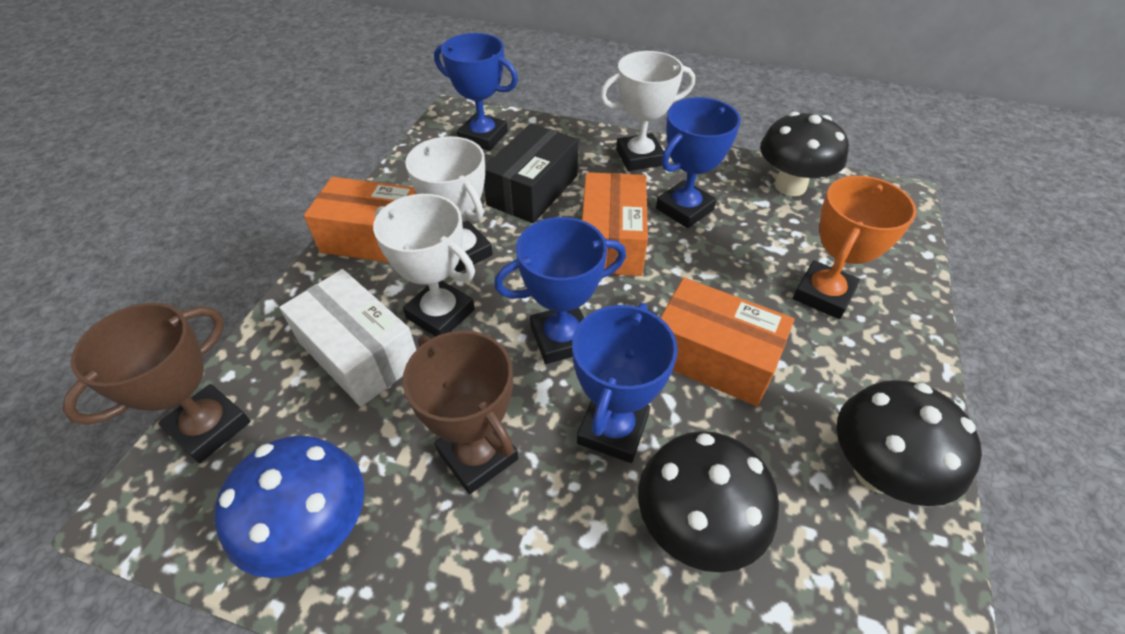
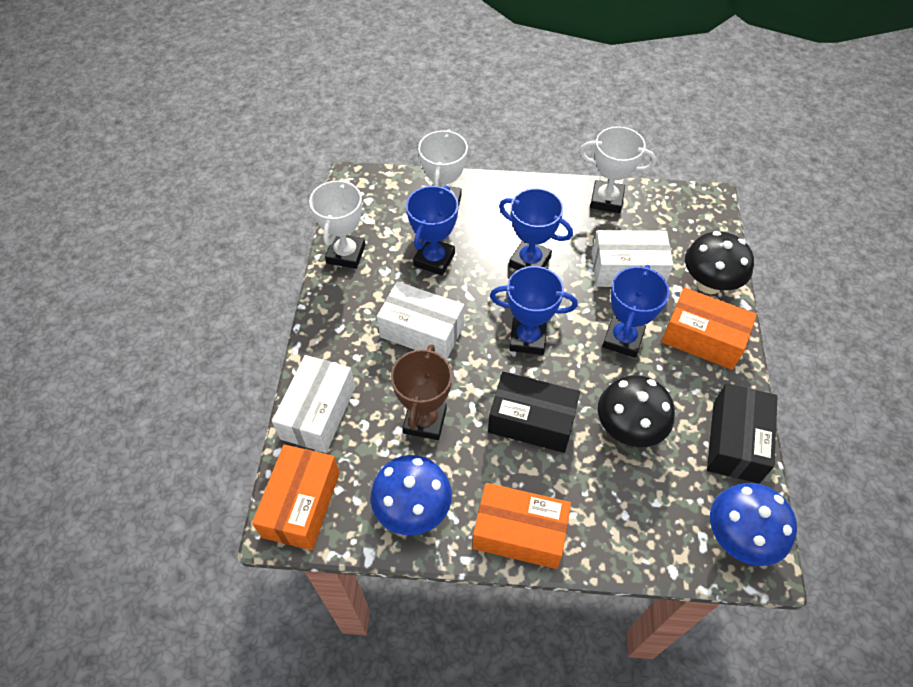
black box: [484,123,578,223] = 1 -> [488,372,580,453] [707,383,778,484] = 2
black mushroom: [638,431,779,572] [760,112,849,196] [837,380,982,506] = 3 -> [598,375,675,447] [685,231,754,294] = 2
blue mushroom: [214,435,364,578] = 1 -> [370,455,452,535] [710,483,797,566] = 2
brown trophy: [62,303,251,463] [403,330,518,494] = 2 -> [391,344,452,440] = 1
orange trophy: [793,176,917,319] = 1 -> none = 0
white box: [279,269,416,407] = 1 -> [272,355,355,453] [377,281,464,360] [592,230,673,287] = 3

